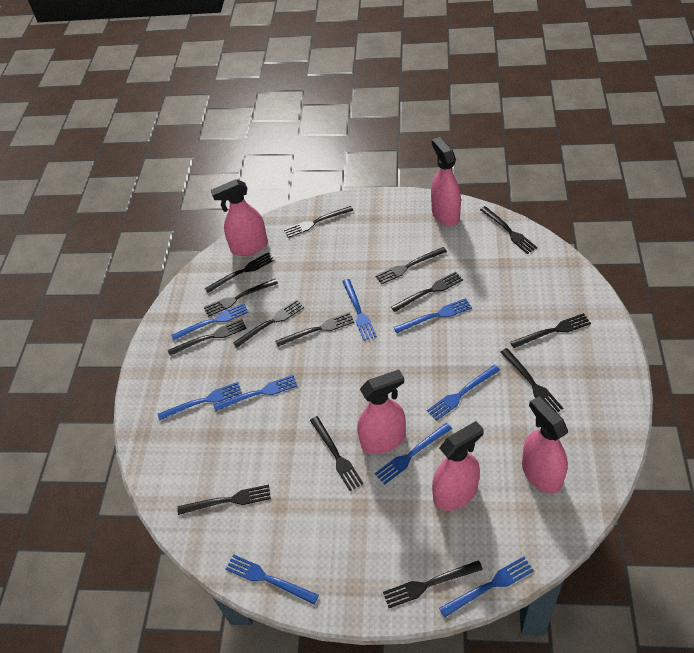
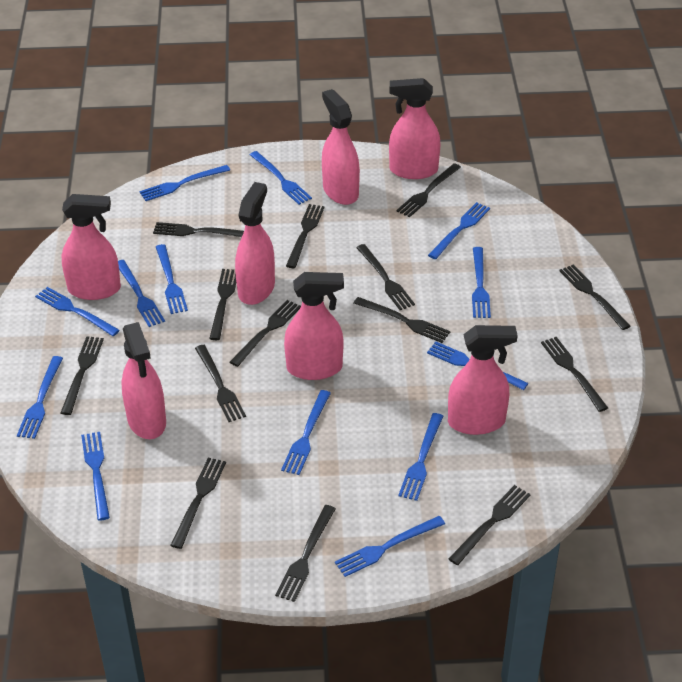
blue fork: [158,382,242,420] [171,303,249,340] [213,375,297,412] [226,554,319,604] [342,279,377,341] [375,423,452,485] [394,298,472,333] [427,365,500,421] [439,557,534,618] = 9 -> [17,356,63,439] [35,287,120,336] [81,432,110,520] [118,260,165,327] [139,165,230,201] [156,244,188,314] [250,151,312,205] [281,390,331,475] [335,516,445,577] [398,413,443,501] [427,342,528,390] [428,202,490,259] [472,247,491,318] = 13
pink spray bottle: [211,179,268,256] [357,370,406,454] [431,137,461,226] [432,421,484,511] [522,396,568,494] = 5 -> [61,194,121,300] [121,322,166,439] [235,182,275,305] [284,272,344,380] [322,89,360,205] [389,78,440,179] [448,325,518,435] = 7

